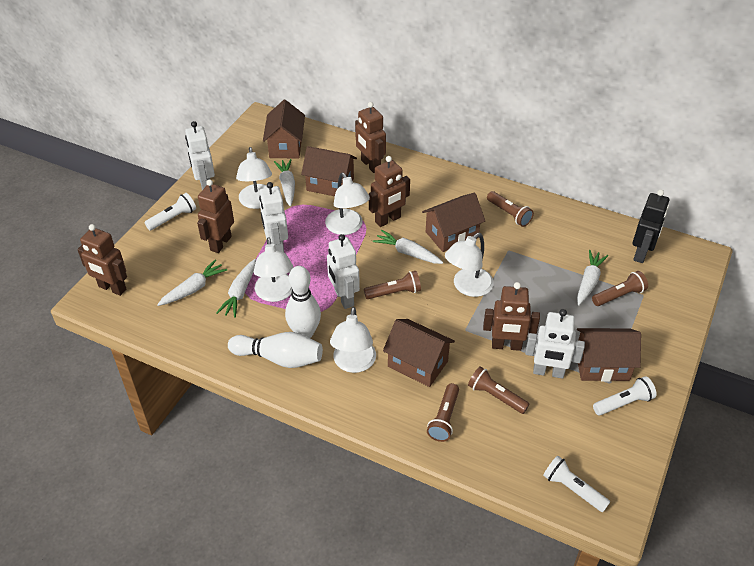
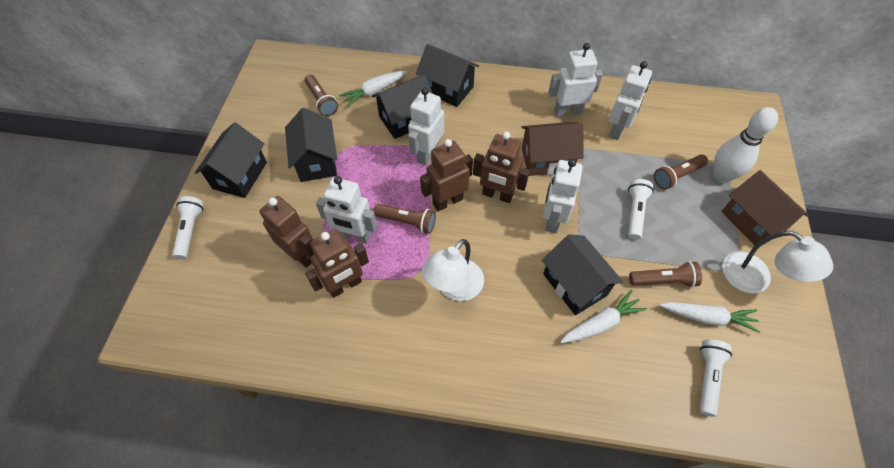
black house: none = 0 -> [195,122,267,198] [285,108,337,182] [372,75,433,139] [416,44,479,107] [542,234,623,315] = 5
black robot: [633,189,669,263] = 1 -> none = 0
brown flashlight: [364,271,421,299] [427,383,459,442] [468,366,530,414] [487,191,534,227] [592,271,648,306] = 5 -> [305,75,338,116] [373,204,436,234] [629,261,702,288] [654,154,708,190] = 4
brown house: [263,100,305,159] [301,146,357,196] [383,319,455,387] [422,193,485,252] [577,328,641,382] = 5 -> [521,122,584,176] [721,170,809,245] = 2
brown robot: [77,224,127,296] [197,180,234,253] [355,102,386,173] [369,156,410,227] [483,282,540,351] = 5 -> [259,196,314,268] [305,229,369,298] [420,139,473,211] [473,132,530,203] = 4
white bowling pin: [228,332,323,368] [285,266,321,338] = 2 -> [713,107,778,183] = 1
white carrot: [157,260,227,306] [216,259,256,318] [274,159,295,206] [373,230,443,264] [577,250,608,305] = 5 -> [339,71,407,107] [560,290,647,343] [660,302,760,333] = 3
white lamp: [236,147,272,209] [254,237,293,302] [325,172,370,235] [330,307,376,373] [445,233,494,297] = 5 -> [422,239,484,301] [722,231,833,293] = 2
white robot: [185,121,215,190] [259,182,288,252] [327,234,360,309] [525,309,585,379] = 4 -> [316,176,377,244] [408,88,444,165] [543,159,583,233] [548,43,603,117] [609,61,652,140] = 5

